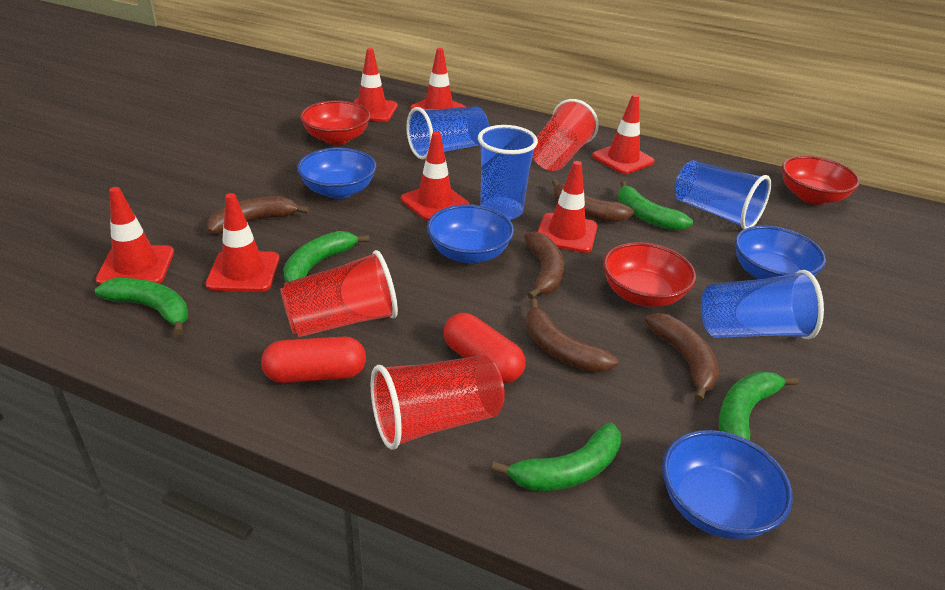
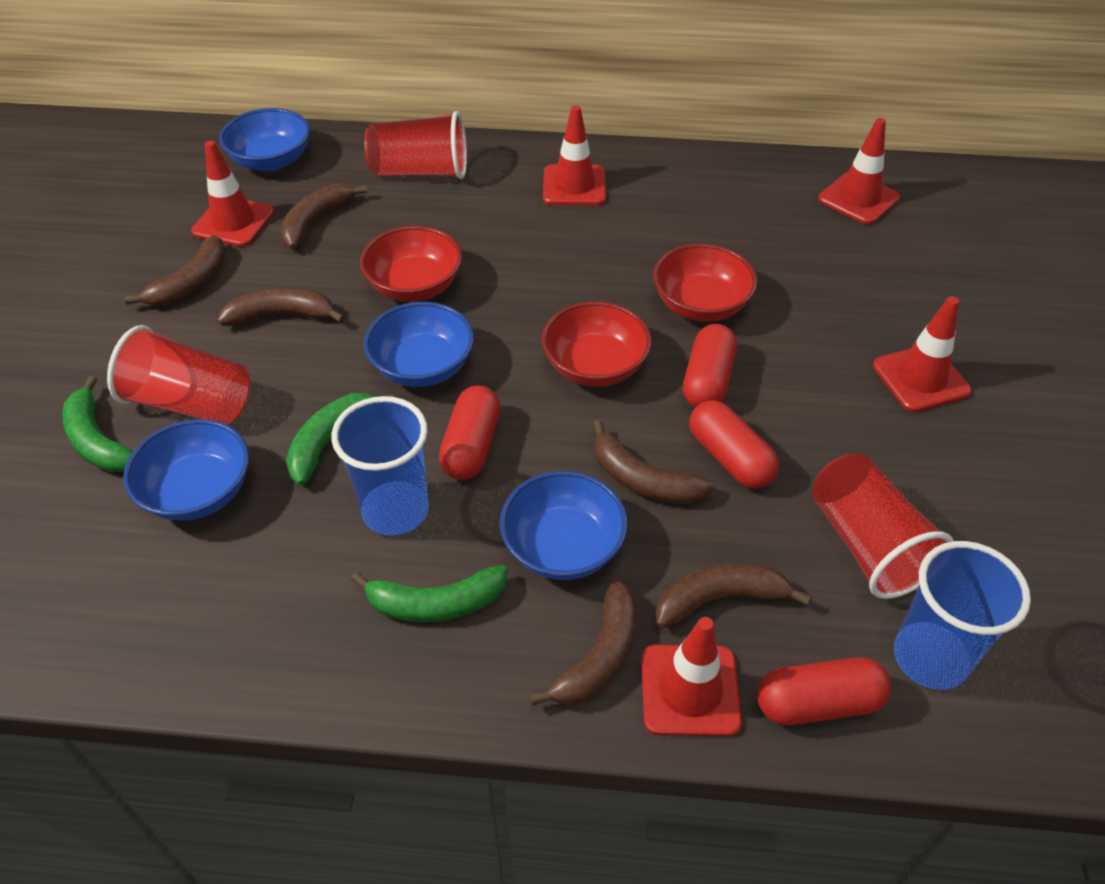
blue cup: [406,106,489,159] [478,125,538,220] [675,160,771,230] [701,270,824,339] = 4 -> [331,396,429,536] [894,541,1031,690] = 2
brown banana: [207,196,309,234] [524,231,564,299] [526,299,618,373] [552,179,635,222] [645,313,719,402] = 5 -> [124,235,226,306] [217,288,345,326] [280,184,368,249] [529,579,638,706] [593,420,714,504] [655,563,811,629] = 6
green banana: [95,278,188,335] [283,231,370,283] [491,423,621,491] [618,181,693,230] [719,371,799,441] = 5 -> [62,376,133,472] [286,393,393,485] [351,565,508,622] = 3
red capsule: [261,336,366,383] [444,313,526,383] = 2 -> [439,386,501,480] [683,324,737,408] [689,400,779,489] [757,657,891,725] = 4
red traffic cone: [96,187,174,285] [206,193,280,292] [354,48,398,122] [401,132,469,221] [410,48,466,110] [538,161,598,253] [592,94,655,174] = 7 -> [191,141,274,247] [543,105,606,205] [641,617,742,737] [818,118,900,225] [873,296,971,412] = 5

